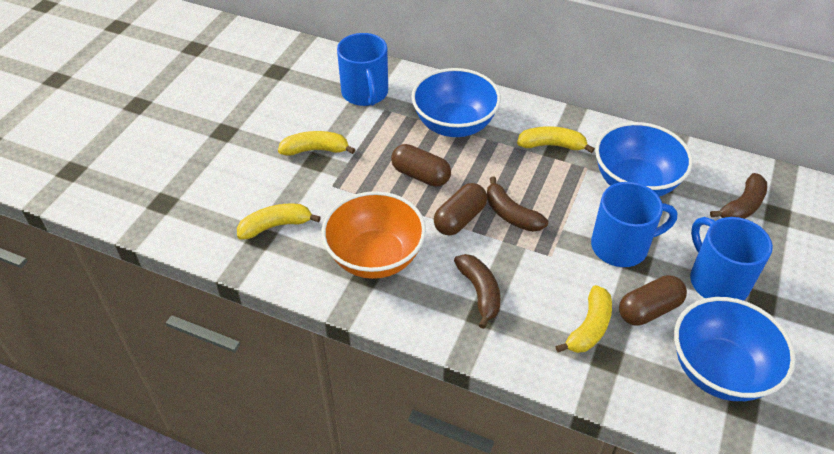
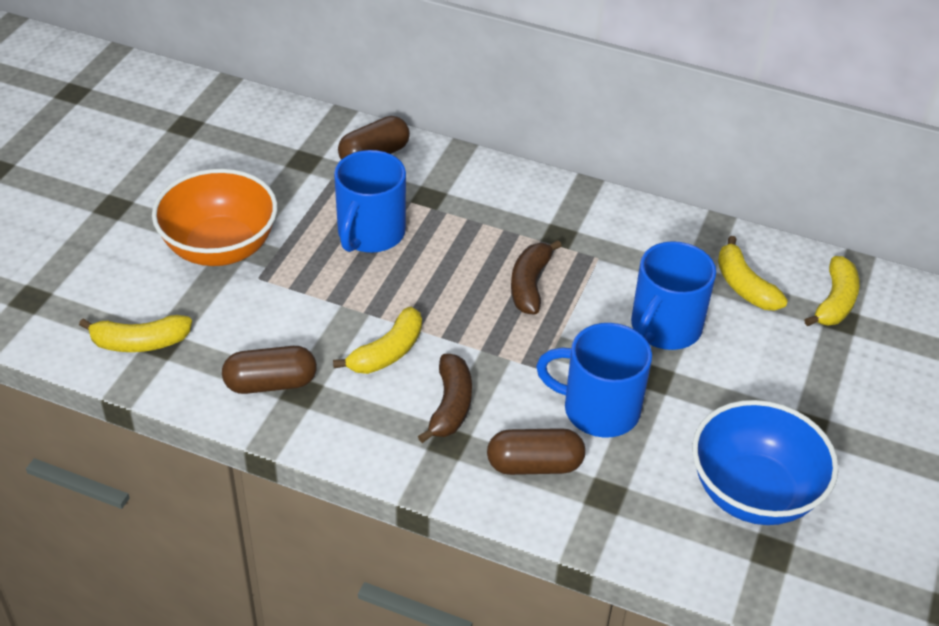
blue bowl: [411,68,501,137] [595,122,693,197] [674,297,796,401] = 3 -> [692,400,839,525] = 1
brown banana: [454,254,500,329] [487,176,548,232] [710,173,767,219] = 3 -> [418,354,472,443] [511,240,562,314] = 2

